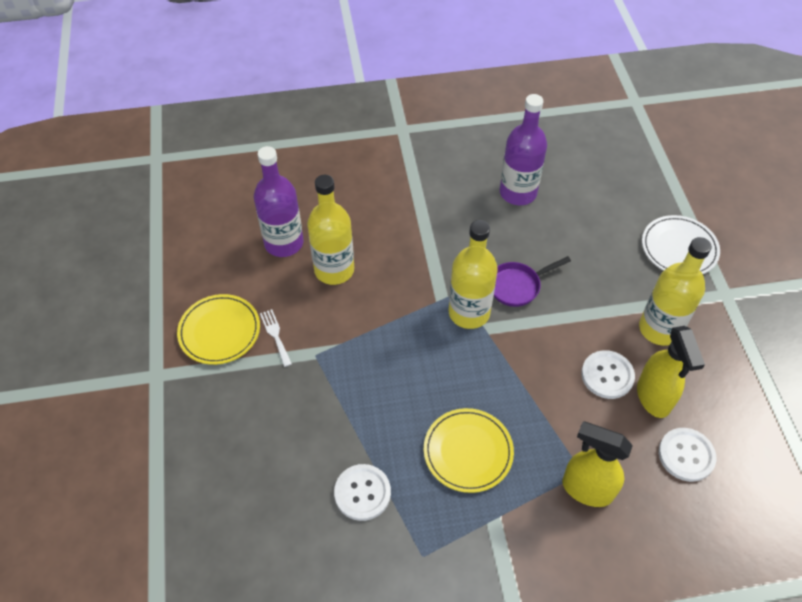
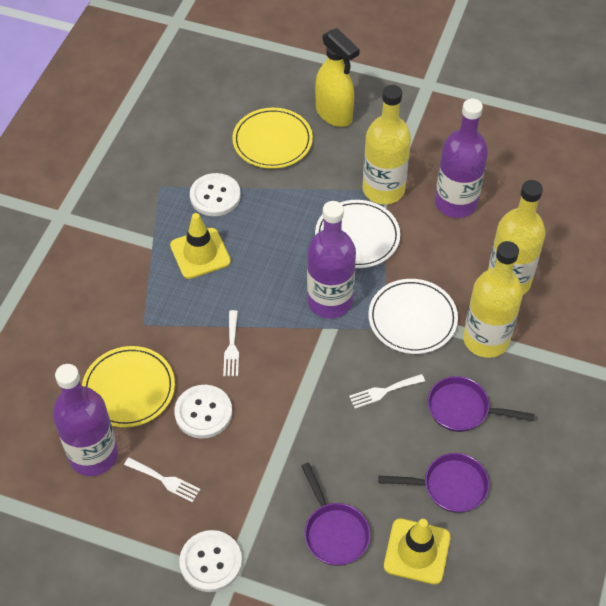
purple bottle: [254,146,304,257] [500,94,547,205] = 2 -> [52,364,118,476] [307,201,356,318] [435,99,488,218] = 3
purple pan: [494,256,571,307] = 1 -> [302,463,370,566] [378,453,489,513] [428,376,535,432] = 3
white fork: [260,309,292,367] = 1 -> [124,457,200,502] [223,310,239,376] [349,374,425,409] = 3
white plate: [642,215,720,274] = 1 -> [315,200,400,268] [368,279,458,354] = 2
yellow spray bottle: [562,421,633,507] [637,326,705,418] = 2 -> [315,28,360,127] = 1
yellow traffic cone: none = 0 -> [170,213,231,279] [384,518,451,585] = 2

